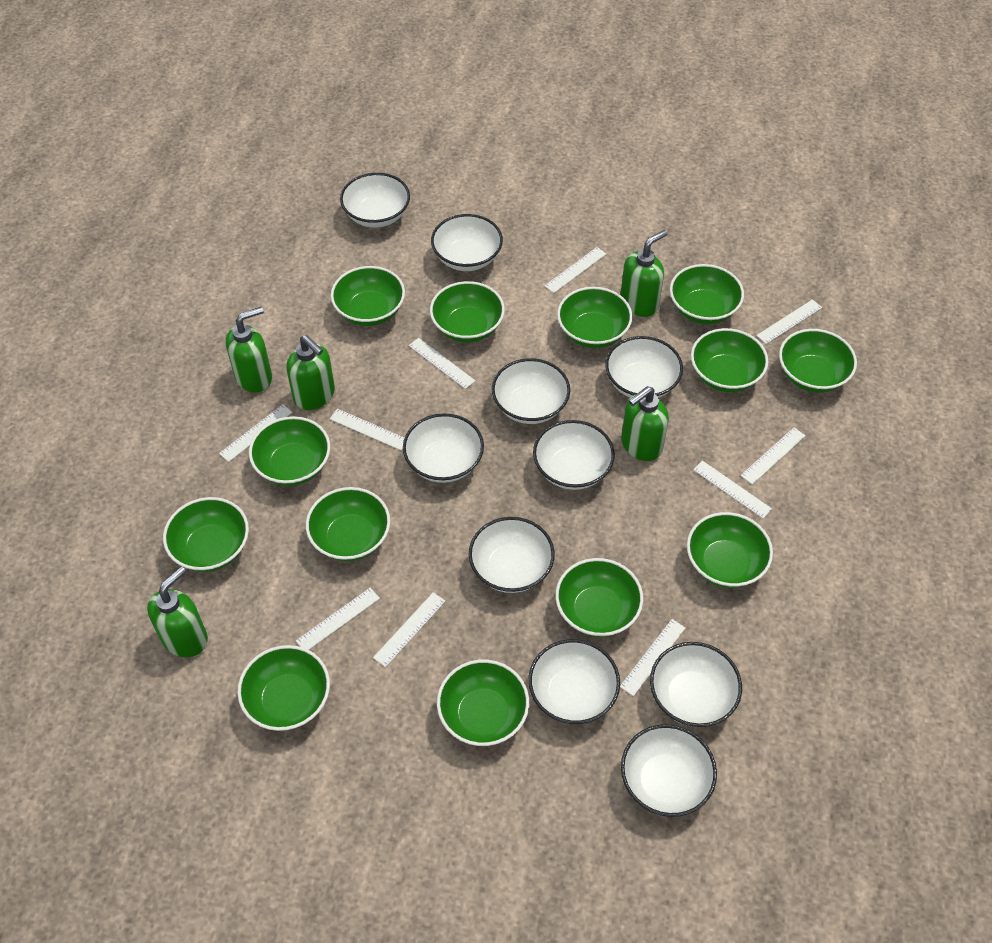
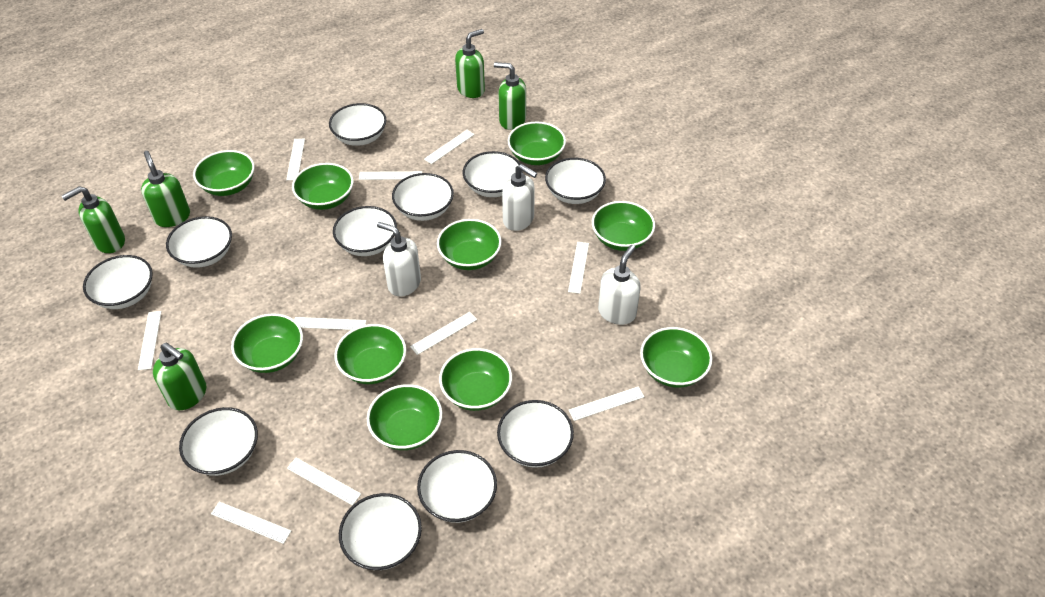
green bowl: [163,497,249,572] [237,645,330,731] [249,416,330,486] [306,487,390,561] [331,266,405,326] [430,281,505,342] [437,660,529,746] [555,558,643,637] [557,287,632,348] [670,264,744,324] [687,512,773,588] [691,328,768,392] [779,329,857,393] = 13 -> [193,150,255,196] [231,313,303,373] [292,163,354,210] [334,324,406,384] [367,384,442,450] [437,219,502,270] [439,348,512,411] [508,121,566,165] [592,201,655,251] [640,327,712,388] = 10
white bowl: [340,173,410,228] [403,413,484,483] [431,214,503,271] [469,517,555,593] [492,358,570,424] [528,639,620,724] [533,420,615,490] [605,336,683,398] [621,724,717,817] [650,642,742,727] = 10 -> [83,255,153,309] [166,216,232,268] [179,407,258,476] [329,103,386,146] [333,206,397,256] [339,493,422,570] [392,173,454,221] [417,450,497,523] [463,151,523,197] [497,400,574,468] [545,158,606,204] = 11
white soap dispenser: none = 0 -> [377,222,421,297] [502,164,537,231] [598,245,641,325] = 3

